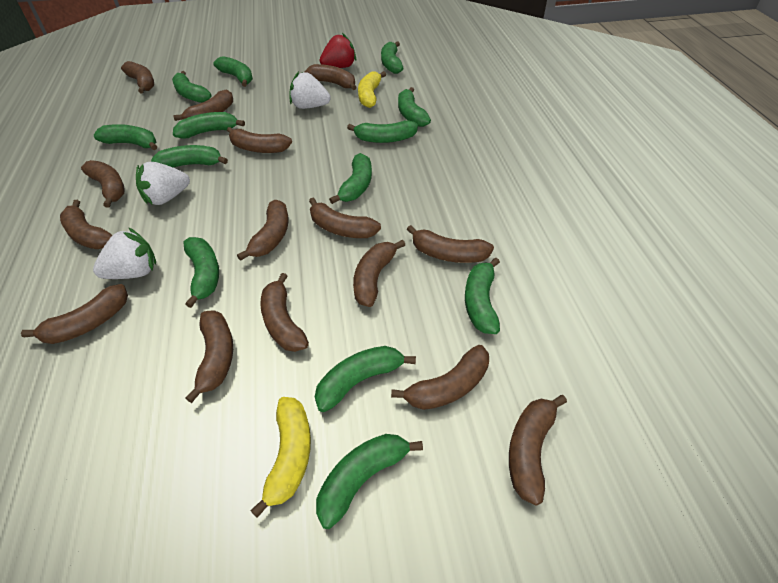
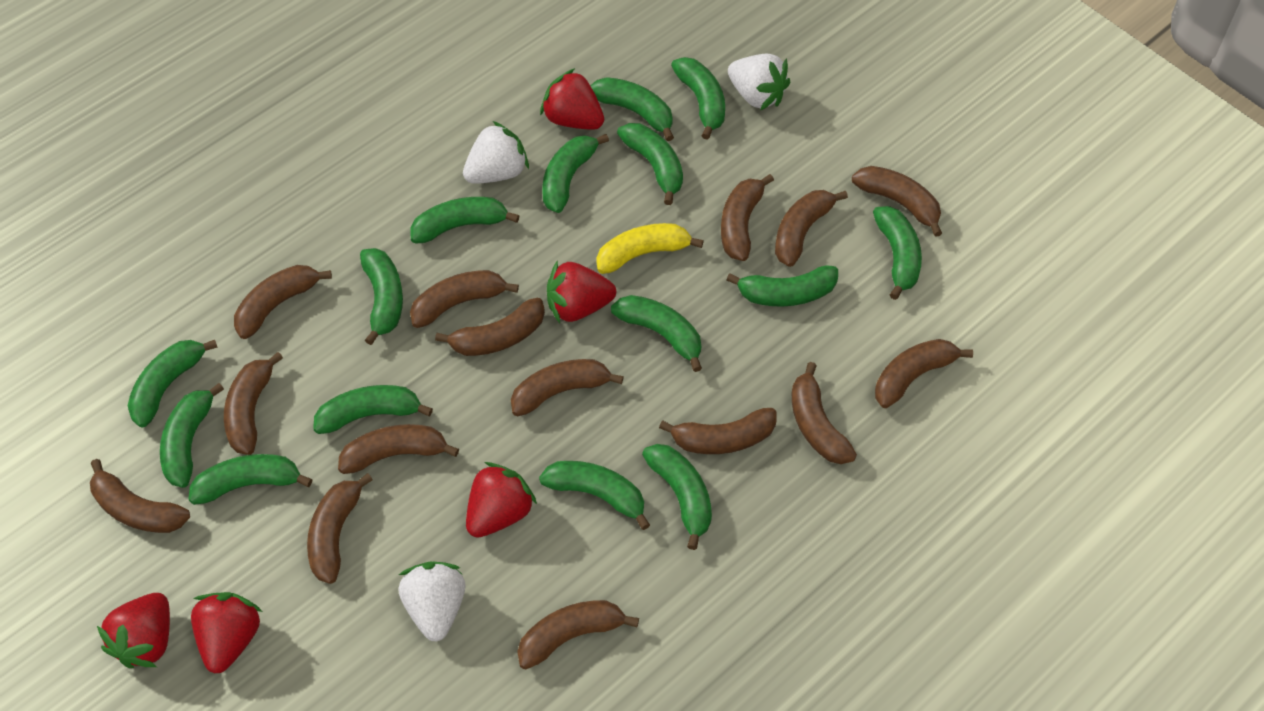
green banana: [94,124,157,150] [151,145,228,168] [172,71,211,103] [173,112,245,139] [184,237,219,308] [213,56,253,87] [315,346,416,412] [316,434,423,529] [329,153,372,204] [347,120,418,143] [381,41,404,74] [398,87,431,127] [465,258,500,334] = 13 -> [128,340,218,428] [160,383,224,488] [189,454,313,505] [313,385,433,434] [360,248,403,345] [410,197,520,244] [539,461,650,530] [542,134,609,213] [591,77,674,141] [611,295,702,372] [617,123,683,205] [642,444,712,550] [671,57,725,140] [727,265,838,306] [873,206,922,300] = 15
red strawberry: [320,33,356,68] = 1 -> [97,593,170,668] [191,592,262,673] [466,462,537,538] [540,68,604,130] [547,260,616,323] = 5
yellow banana: [250,397,311,518] [358,71,386,108] = 2 -> [597,223,704,274] = 1

